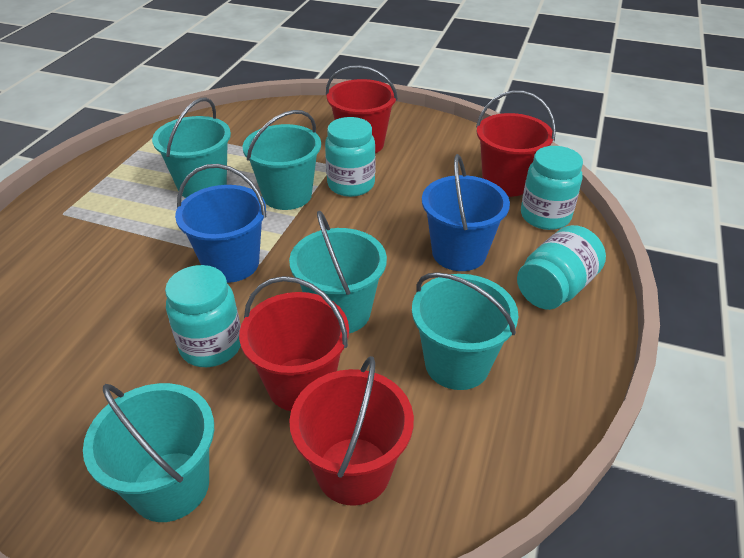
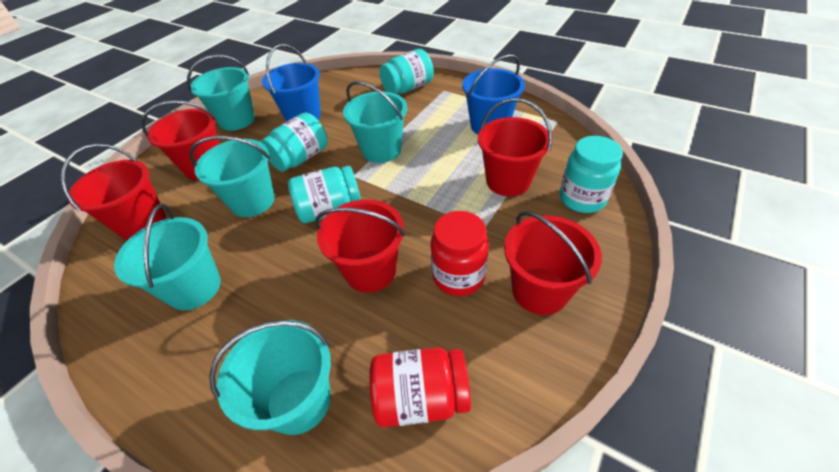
red bucket: [239,276,349,411] [289,356,414,506] [326,65,398,153] [476,90,556,197] = 4 -> [61,144,166,240] [141,100,220,180] [315,200,405,293] [478,98,552,196] [504,211,602,315] = 5
red jar: none = 0 -> [369,347,471,427] [430,211,489,296] = 2

